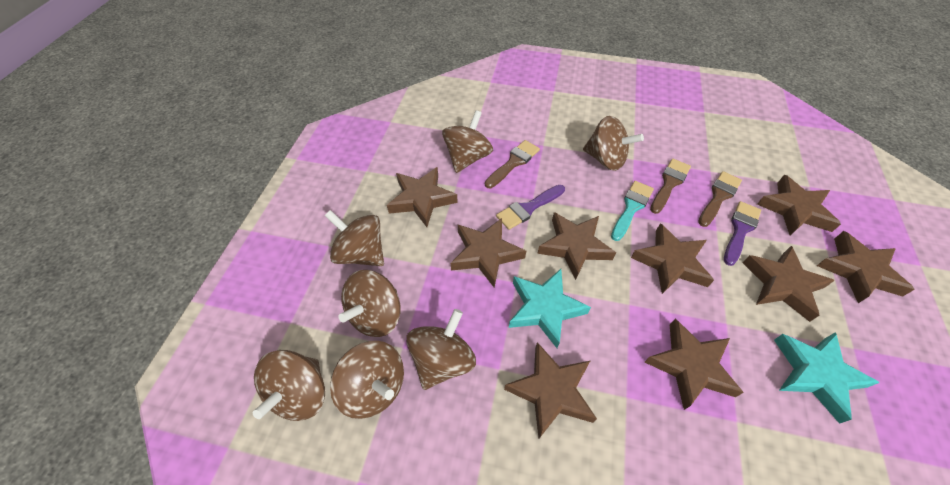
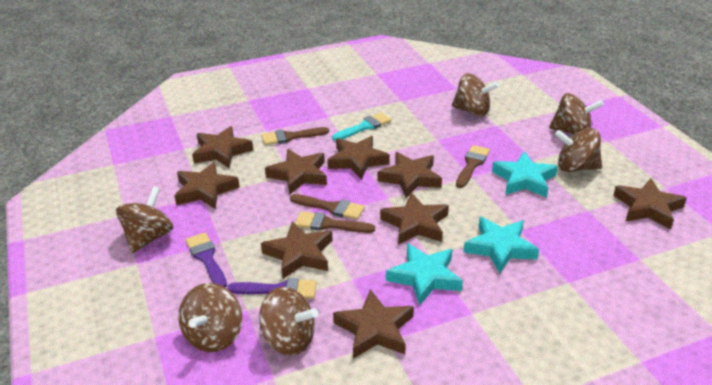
brown brush: [485,140,540,188] [650,158,691,214] [698,171,742,227] = 3 -> [261,127,329,145] [290,194,365,220] [295,212,375,233] [456,145,490,188] = 4
brown spinning top: [253,350,325,421] [325,210,384,266] [330,341,404,419] [338,270,401,337] [406,309,476,390] [442,110,493,173] [583,116,644,171] = 7 -> [116,186,173,253] [178,283,242,352] [259,287,318,356] [452,73,499,117] [549,93,604,134] [555,128,602,172] = 6
turquoise star: [509,269,591,348] [774,332,880,424] = 2 -> [386,243,463,305] [463,217,539,273] [492,151,558,197] = 3

